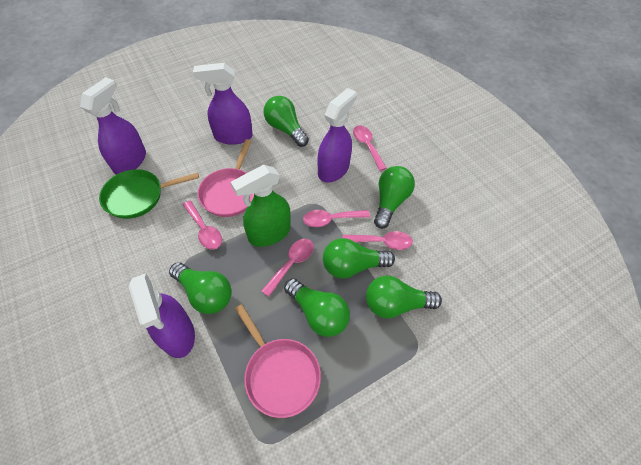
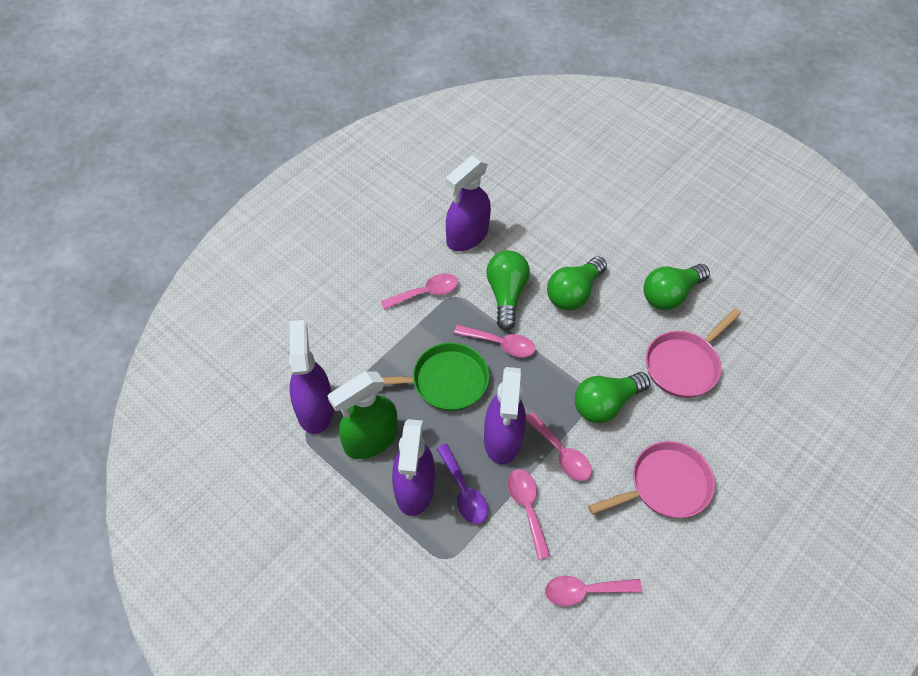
green light bulb: [169,262,232,314] [264,96,309,147] [284,278,350,337] [323,238,395,278] [366,276,442,318] [374,166,415,229] = 6 -> [486,251,530,330] [547,256,607,311] [575,372,650,423] [643,264,710,310] = 4
purple spoon: none = 0 -> [436,444,488,524] = 1

